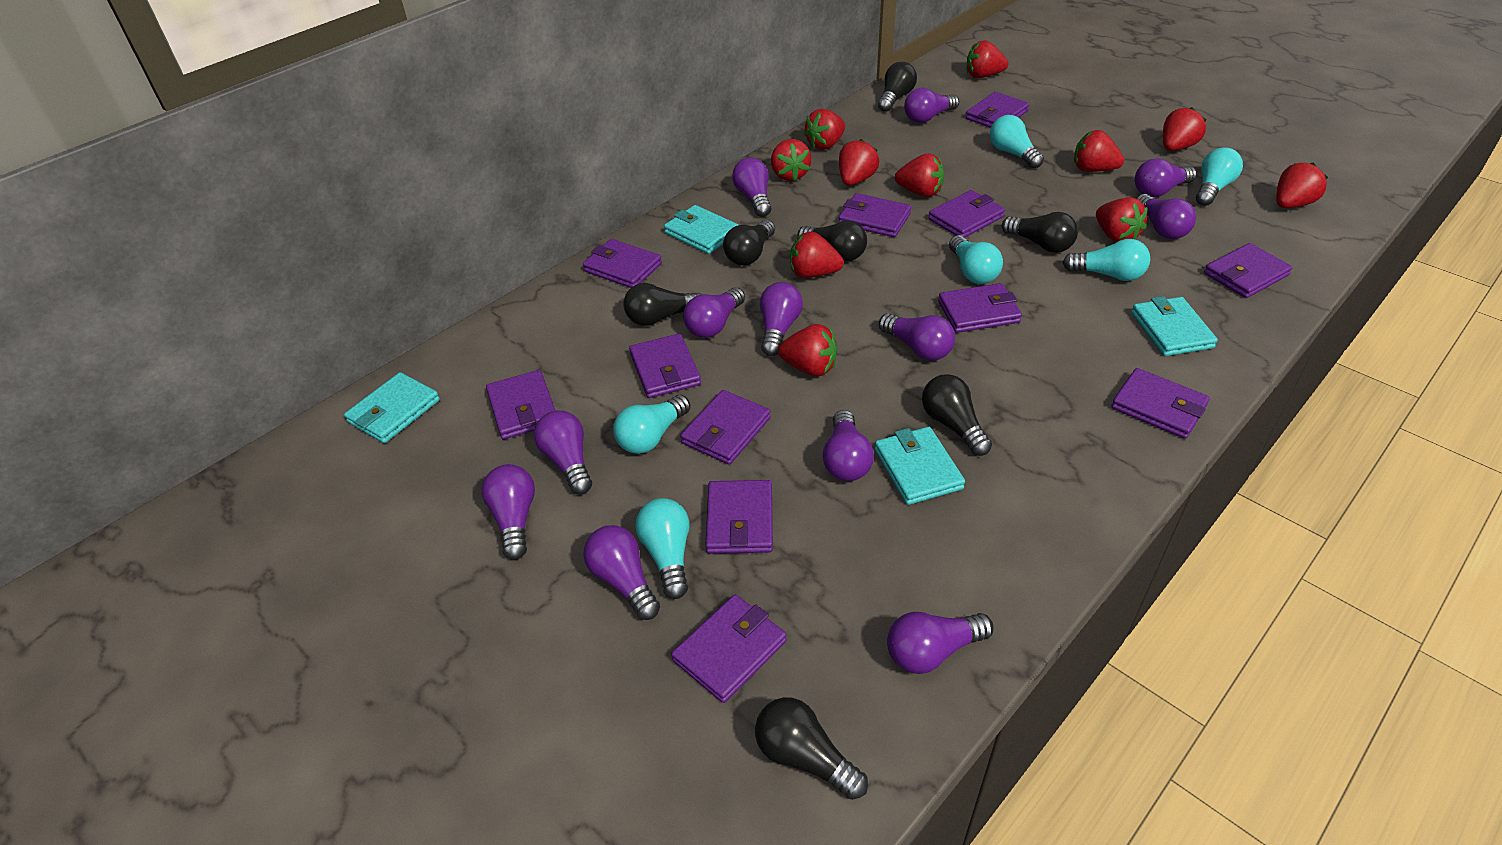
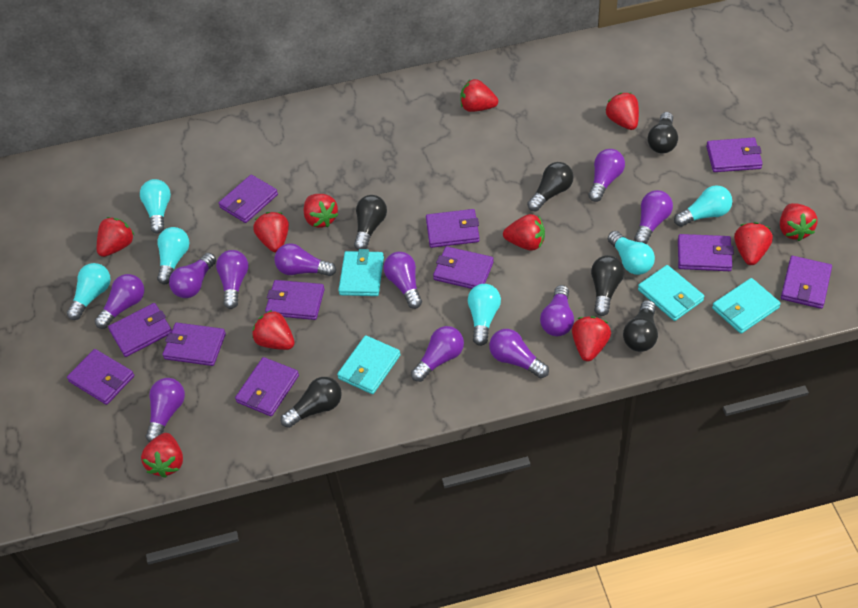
black light bulb: [624,283,702,326] [723,220,775,265] [755,697,868,800] [797,220,867,261] [878,62,917,112] [922,374,992,456] [1002,212,1078,253] = 7 -> [281,377,342,428] [354,195,387,250] [527,162,573,212] [591,255,625,316] [623,300,658,352] [648,112,678,153] = 6
purple light bulb: [482,464,535,560] [534,410,592,494] [583,525,660,620] [683,287,745,338] [732,157,771,217] [760,282,803,356] [823,410,874,481] [879,313,955,361] [887,612,994,674] [904,88,959,123] [1135,158,1197,197] [1136,194,1196,239] = 12 -> [95,274,144,329] [146,378,185,442] [169,253,216,298] [216,250,248,309] [274,243,336,276] [383,252,422,309] [411,326,464,382] [489,329,549,378] [540,285,574,336] [588,149,625,202] [634,190,673,244] = 11
purple wallet: [486,370,556,440] [583,239,662,288] [629,334,701,398] [671,595,787,703] [680,390,771,465] [706,480,773,554] [839,193,911,237] [929,190,1005,238] [938,283,1022,333] [966,92,1029,128] [1111,368,1210,439] [1204,243,1292,298] = 12 -> [67,349,134,405] [108,303,172,357] [162,323,226,366] [219,175,278,223] [235,357,299,416] [265,280,325,320] [426,209,480,248] [433,246,494,289] [678,234,734,271] [706,137,763,172] [781,256,832,309] = 11

